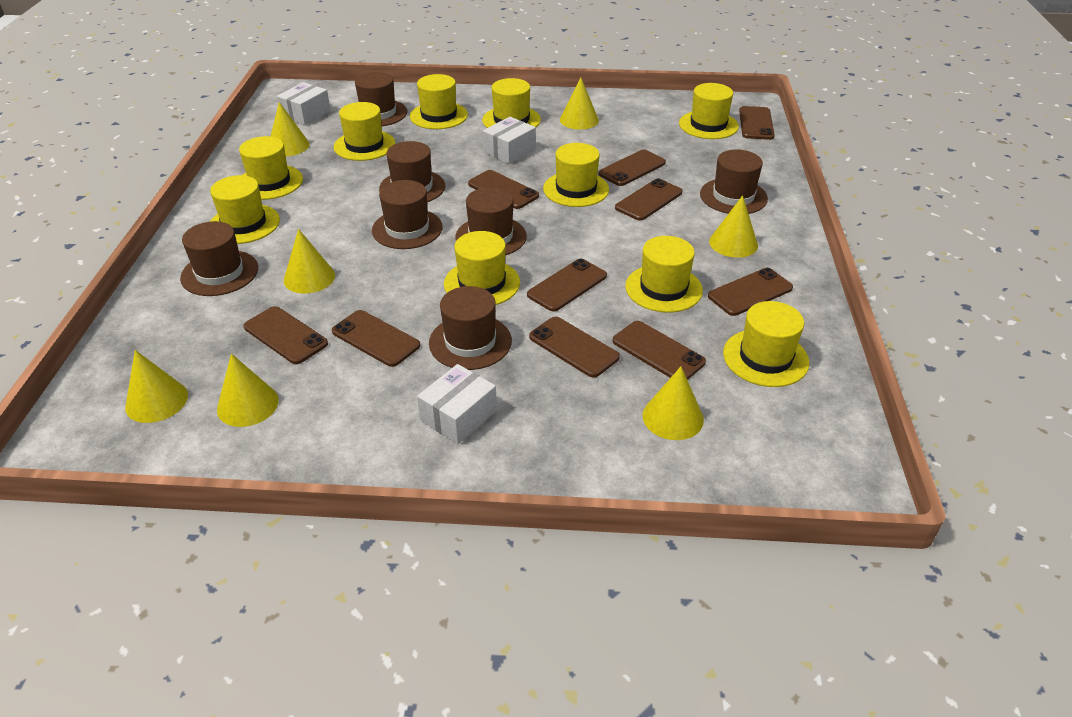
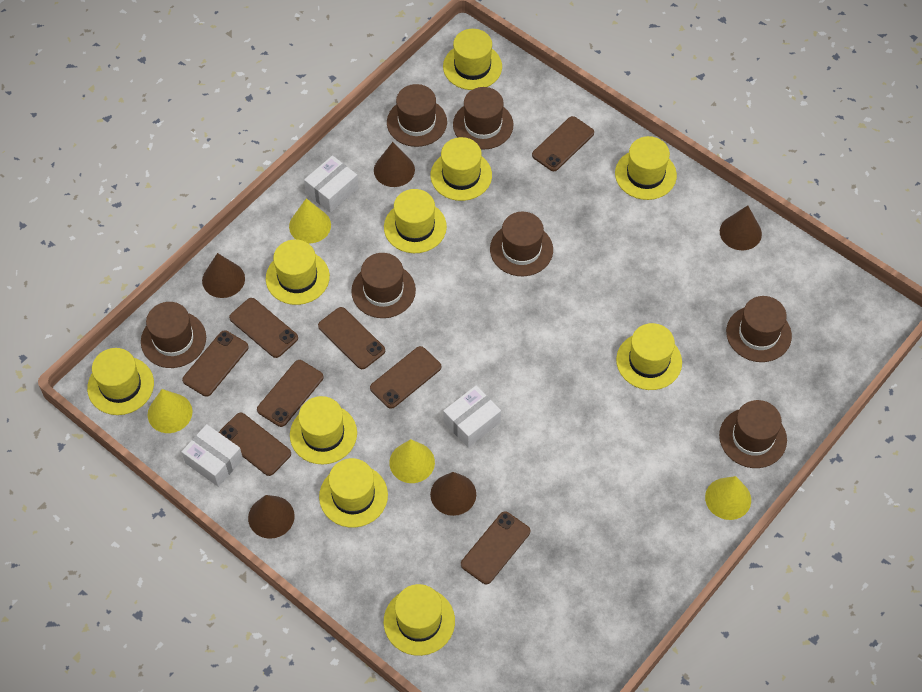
brown cone: none = 0 -> [202,253,245,298] [248,495,295,539] [374,142,415,187] [430,472,476,516] [720,205,762,250] = 5
brown phone: [244,306,328,364] [332,310,420,367] [468,170,539,209] [527,259,607,312] [529,317,620,378] [599,150,666,186] [613,321,706,380] [615,178,682,221] [708,268,793,316] [739,106,775,140] = 10 -> [182,330,249,397] [219,413,291,476] [229,298,298,358] [257,360,323,427] [318,307,385,369] [370,346,441,409] [461,511,530,584] [532,116,594,171] = 8
yellow cone: [125,350,188,423] [217,354,279,427] [270,102,310,156] [284,229,335,294] [560,77,599,130] [642,367,704,440] [709,195,758,258] = 7 -> [148,389,193,433] [289,198,331,243] [389,439,435,483] [705,476,751,520] = 4

